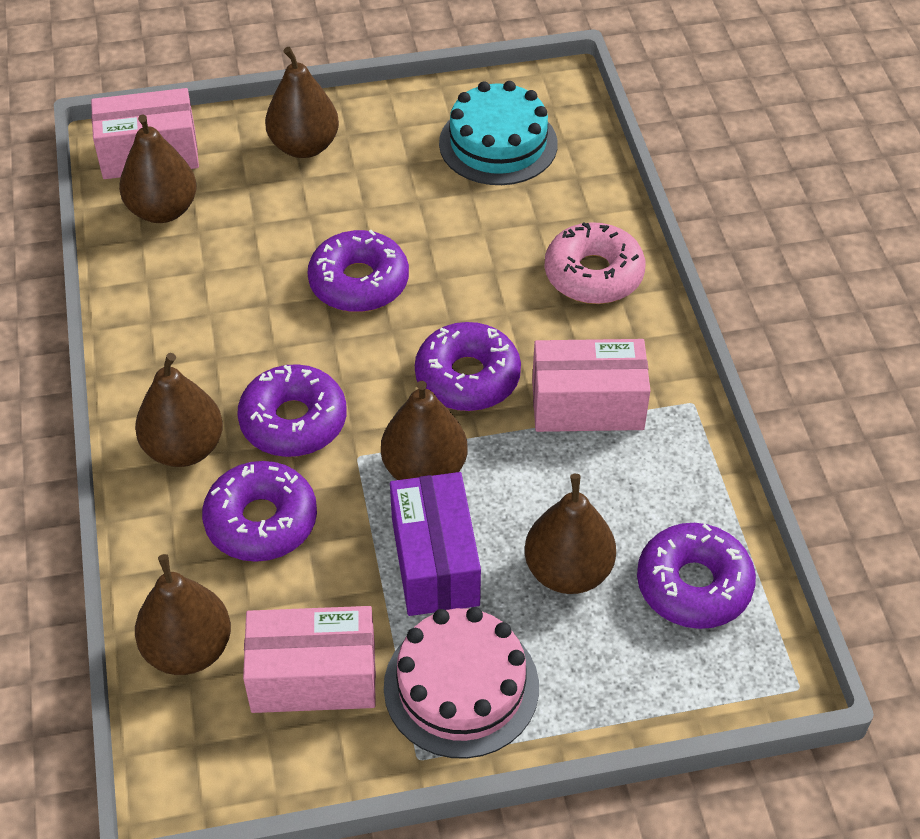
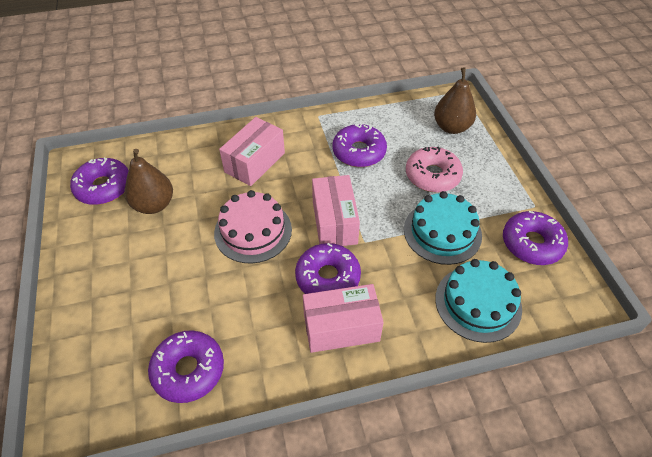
brown pear: [119,114,197,223] [135,353,223,467] [135,554,231,675] [265,47,339,158] [381,381,468,480] [525,474,616,594] = 6 -> [125,149,173,214] [434,67,476,134] = 2
purple box: [390,472,481,616] = 1 -> none = 0
turquoise cake: [439,81,558,185] = 1 -> [404,191,482,265] [435,259,522,343] = 2

